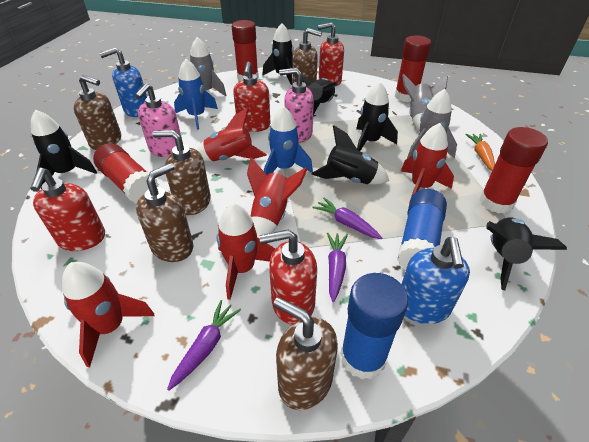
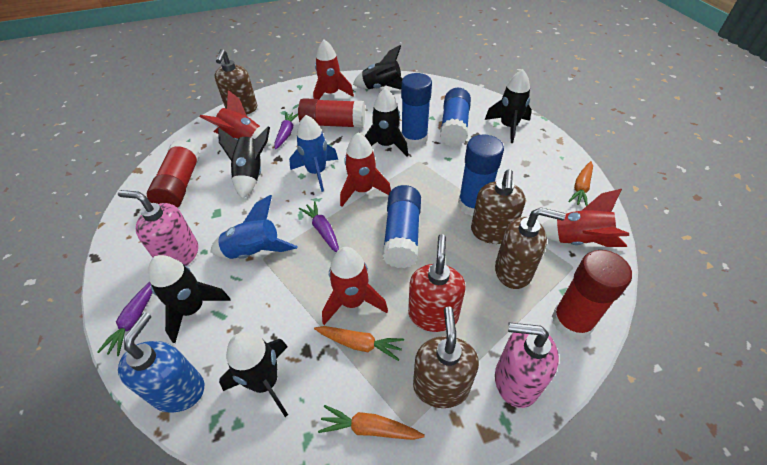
blue glue stick: [340,273,408,379] [397,189,447,270] = 2 -> [382,185,421,268] [401,73,432,148] [440,88,471,147] [458,134,504,216] = 4
blue soap dispenser: [99,48,147,117] [402,237,470,324] = 2 -> [118,312,204,413] = 1
brown soap dispenser: [74,75,121,150] [136,163,193,262] [153,130,211,216] [273,297,338,410] [292,28,322,88] = 5 -> [214,49,257,114] [413,306,479,408] [471,169,526,244] [495,207,566,289] = 4
grey rocket: [190,37,226,96] [402,74,448,131] [407,89,457,159] = 3 -> none = 0
orange carrot: [465,134,495,171] = 1 -> [314,326,404,361] [318,405,425,440] [568,161,593,206] = 3
red glue stick: [93,143,159,204] [232,20,259,81] [395,35,431,102] [479,127,548,214] = 4 -> [147,140,200,208] [298,98,365,128] [552,250,632,340] = 3
red soap dispenser: [30,168,105,251] [233,62,271,132] [259,230,317,325] [318,22,344,86] = 4 -> [408,234,466,332] = 1

